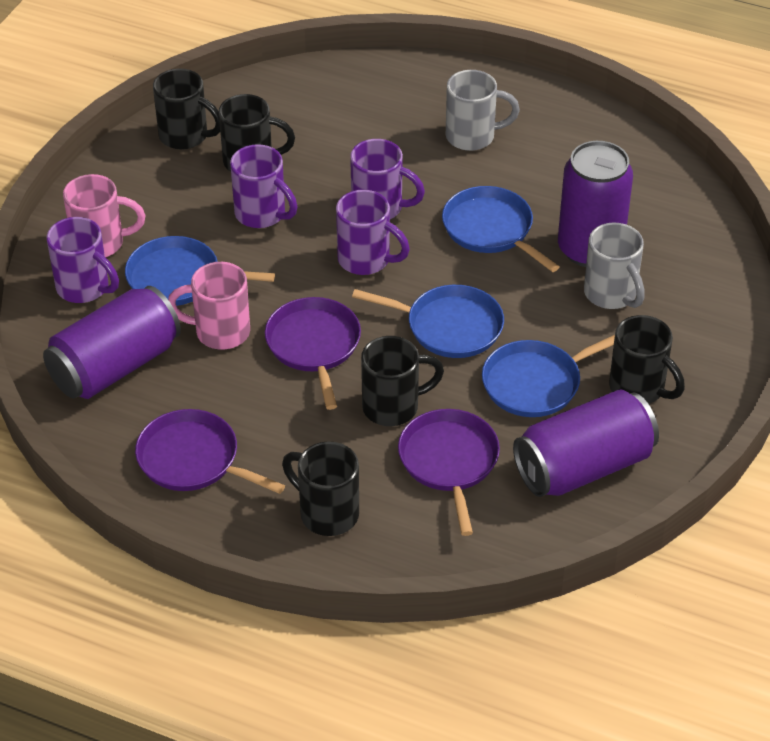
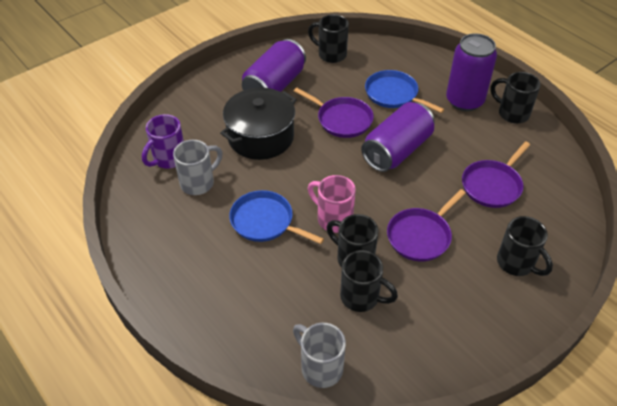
black pot: none = 0 -> [220,88,297,160] = 1
blue pan: [125,236,275,306] [352,285,504,358] [442,186,559,272] [482,335,615,417] = 4 -> [229,190,324,244] [365,70,444,113] = 2
pink mug: [63,174,145,257] [168,262,250,350] = 2 -> [308,175,356,233] = 1
purple mug: [47,217,119,303] [230,144,298,228] [336,190,410,275] [350,139,425,219] = 4 -> [142,114,184,169] = 1

